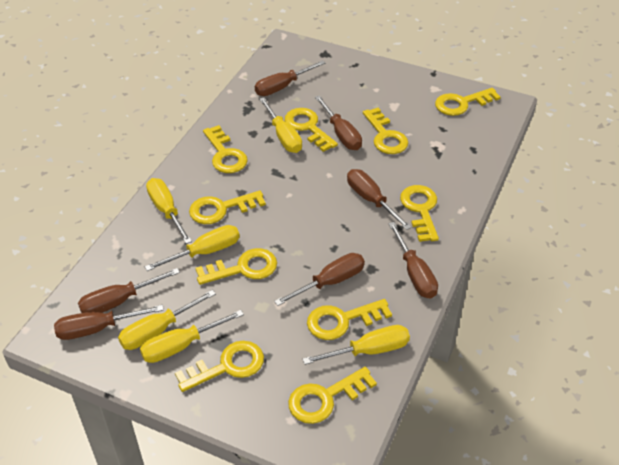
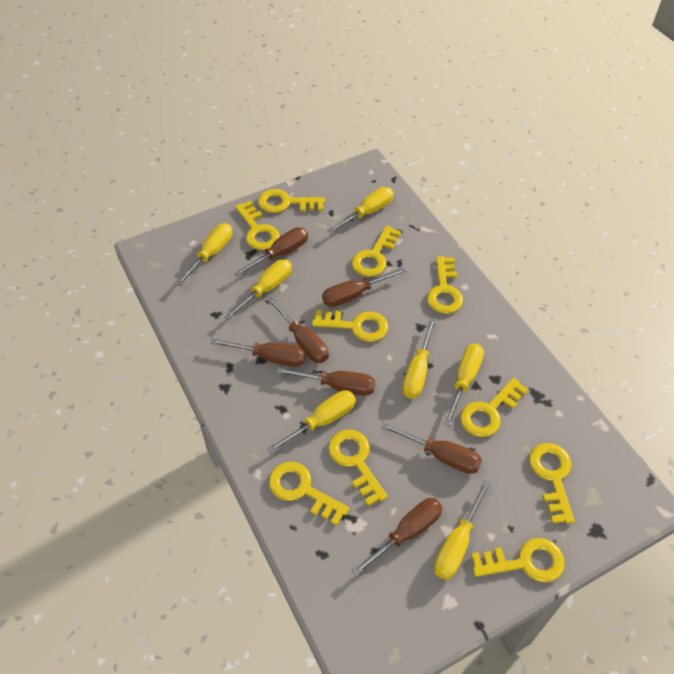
yellow screwdriver: [118,290,216,350] [140,310,244,363] [145,225,240,271] [146,178,192,244] [259,97,302,153] [303,325,410,365] = 6 -> [176,223,232,286] [224,259,292,320] [267,390,356,453] [327,187,394,234] [402,318,436,398] [434,480,491,580] [444,344,484,427] = 7

